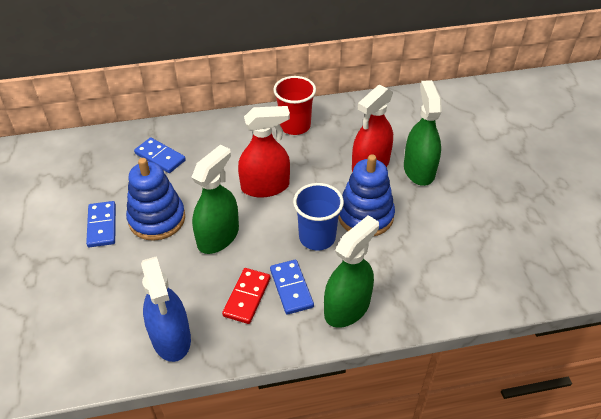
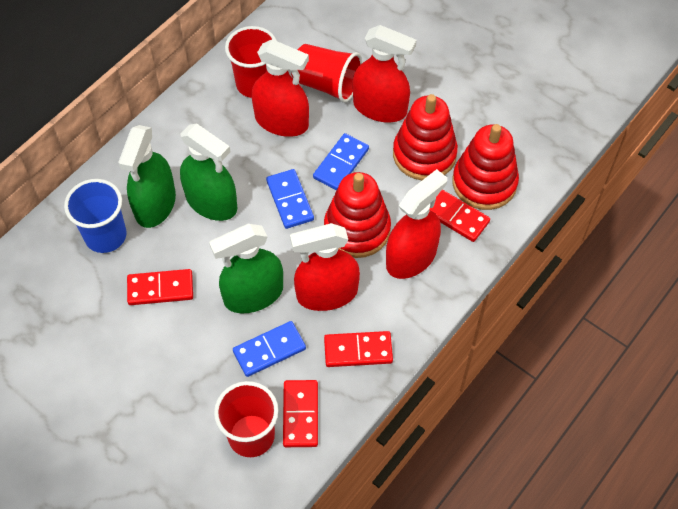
blue spray bottle: [141,256,191,362] = 1 -> none = 0
blue stacking toy: [126,158,185,241] [338,154,395,237] = 2 -> none = 0
red cup: [273,76,316,135] = 1 -> [214,381,278,457] [225,26,277,98] [291,44,362,103] = 3
red domino: [222,268,271,324] = 1 -> [127,269,193,305] [283,380,318,447] [324,331,393,367] [430,189,490,242] = 4
red spray bottle: [238,106,290,197] [352,84,393,172] = 2 -> [252,39,309,137] [290,223,360,311] [353,25,417,122] [386,169,447,279] = 4
red stacking toy: none = 0 -> [324,172,391,258] [393,94,458,180] [452,124,519,210] = 3

